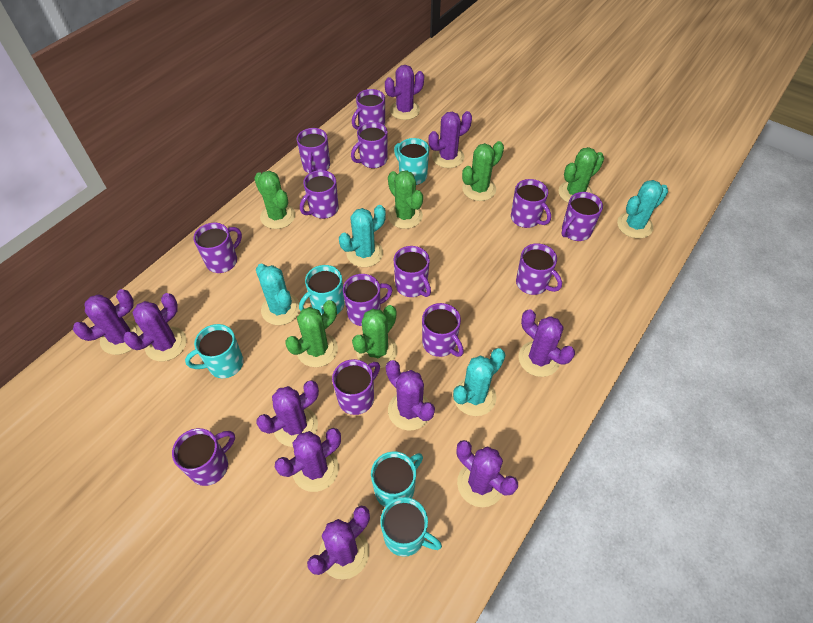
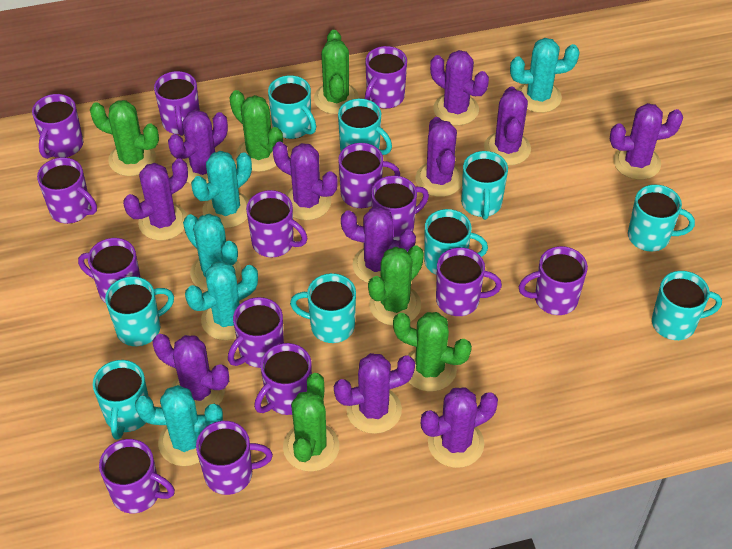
purple cactus: [73,289,142,355] [123,293,187,361] [256,380,319,447] [275,428,341,492] [307,505,370,580] [385,65,424,120] [386,360,435,431] [429,111,472,168] [456,440,518,507] [519,309,575,377] = 10 -> [123,158,188,240] [152,334,229,415] [168,110,228,184] [273,141,338,220] [334,353,415,434] [341,207,416,283] [415,117,463,197] [421,387,498,468] [430,50,489,125] [484,87,531,165] [610,103,683,180] = 11
purple mug: [172,428,235,486] [193,223,242,273] [297,128,330,173] [300,170,339,219] [332,359,380,415] [343,274,392,326] [351,122,388,168] [352,89,385,130] [394,246,431,297] [422,303,464,357] [511,179,551,228] [516,243,562,295] [562,192,603,241] = 13 -> [32,94,83,159] [37,158,97,224] [78,238,141,303] [99,439,175,513] [154,71,200,136] [196,421,273,495] [228,297,284,368] [246,190,307,257] [254,343,312,415] [338,143,400,208] [365,46,407,109] [371,176,429,241] [436,247,502,316] [519,246,588,315] = 14
turquoise cactus: [256,264,300,325] [339,205,386,267] [453,348,505,416] [617,180,668,239] = 4 -> [135,385,223,466] [183,214,241,291] [185,261,258,340] [191,151,252,228] [510,38,580,113] = 5
turquoise mug: [185,324,244,378] [299,265,345,316] [371,451,423,507] [380,497,442,557] [394,138,429,185] = 5 -> [93,360,149,440] [105,276,174,346] [268,75,316,139] [290,273,356,343] [338,99,392,155] [424,209,488,275] [461,151,508,220] [628,185,695,252] [652,271,722,340] = 9

